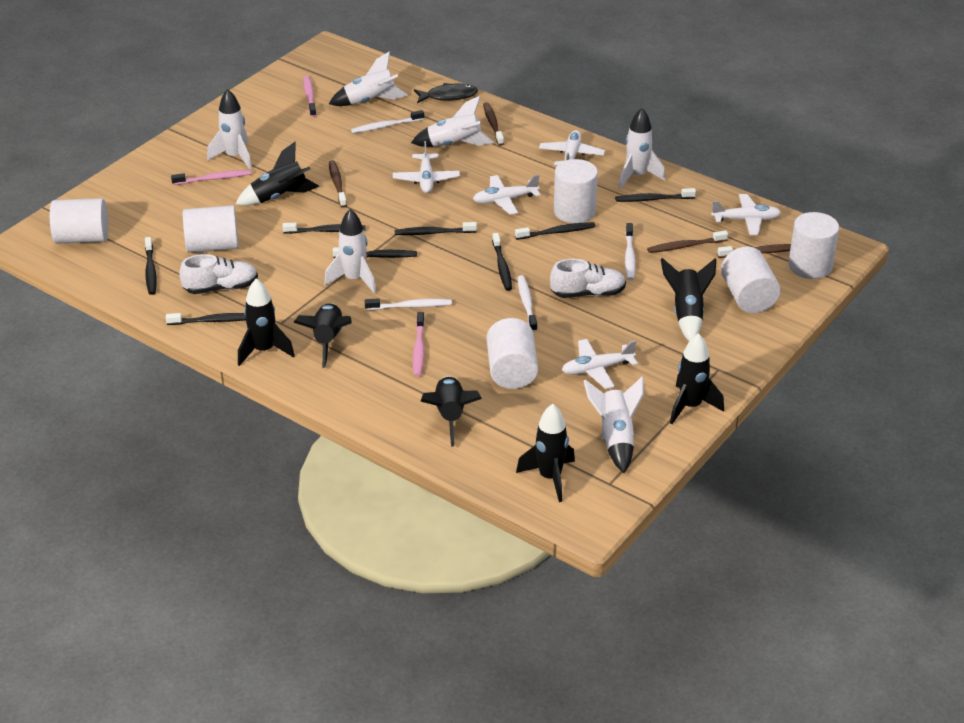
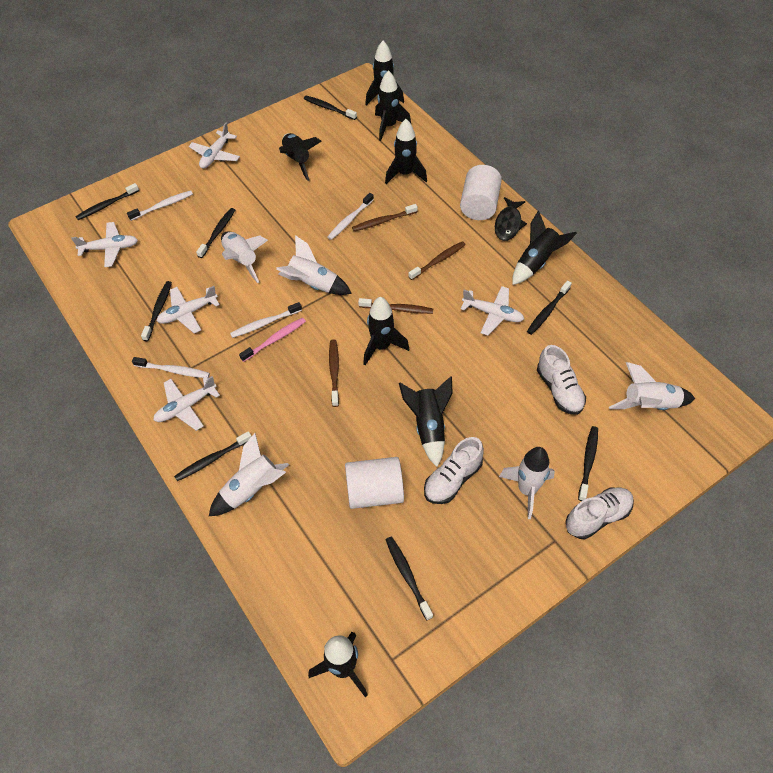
black rocket: [236,142,319,206] [238,278,295,366] [293,303,352,368] [421,376,482,447] [516,404,575,502] [661,258,716,341] [670,333,724,424] = 7 -> [279,133,322,181] [308,632,368,697] [363,297,409,365] [365,41,404,106] [375,70,411,141] [385,119,427,184] [399,376,453,467] [512,211,577,285] = 8
pink toothbrush: [171,170,251,185] [303,75,316,117] [413,312,425,377] = 3 -> [239,317,306,362] = 1
white cylinder: [50,198,109,244] [183,205,239,253] [487,318,538,389] [554,159,598,223] [721,246,781,313] [788,212,839,279] = 6 -> [345,457,404,509] [460,165,502,220] = 2
white rocket: [207,89,252,170] [324,209,376,294] [329,51,408,106] [411,96,494,147] [584,376,644,473] [618,108,665,189] = 6 -> [209,433,289,516] [221,232,268,283] [276,235,352,295] [499,447,555,519] [609,362,695,410] = 5
white shoe: [179,254,258,294] [550,259,626,298] = 2 -> [424,437,484,504] [537,345,586,415] [565,487,634,539] = 3

